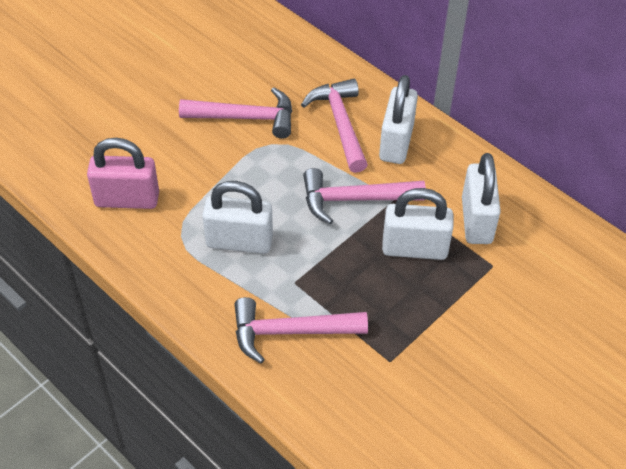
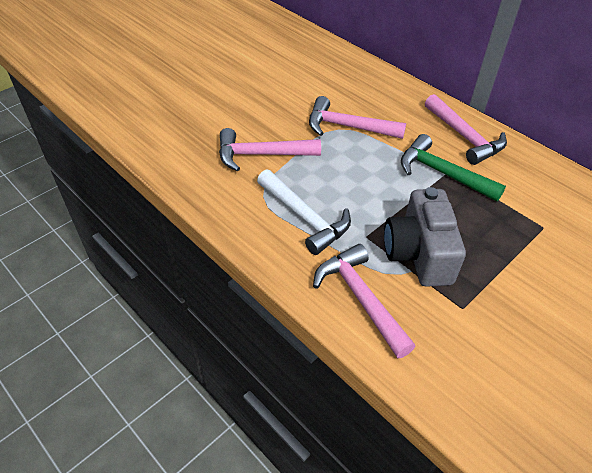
green hammer: none = 0 -> [401,134,506,202] = 1
grey camera: none = 0 -> [384,187,466,287] = 1
pink padlock: [87,138,159,209] = 1 -> none = 0
white hammer: none = 0 -> [257,170,351,255] = 1
white padlock: [202,181,273,254] [379,75,418,164] [382,188,453,260] [462,153,501,244] = 4 -> none = 0

